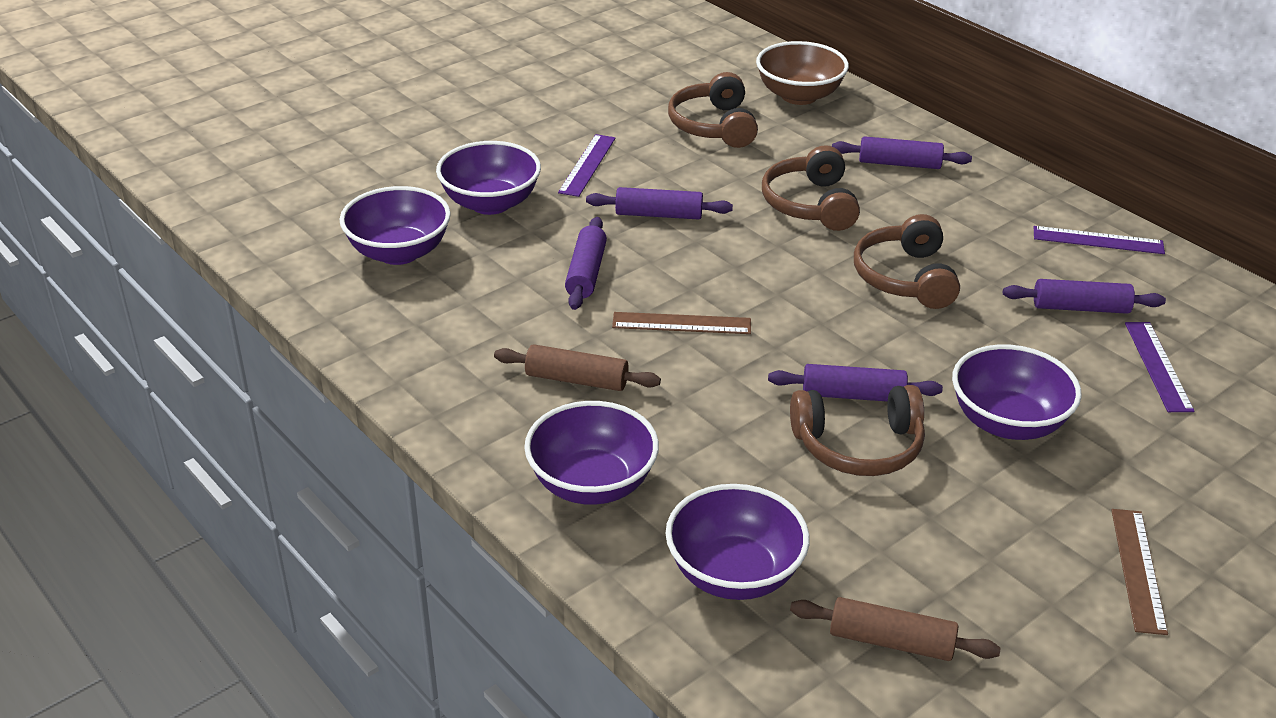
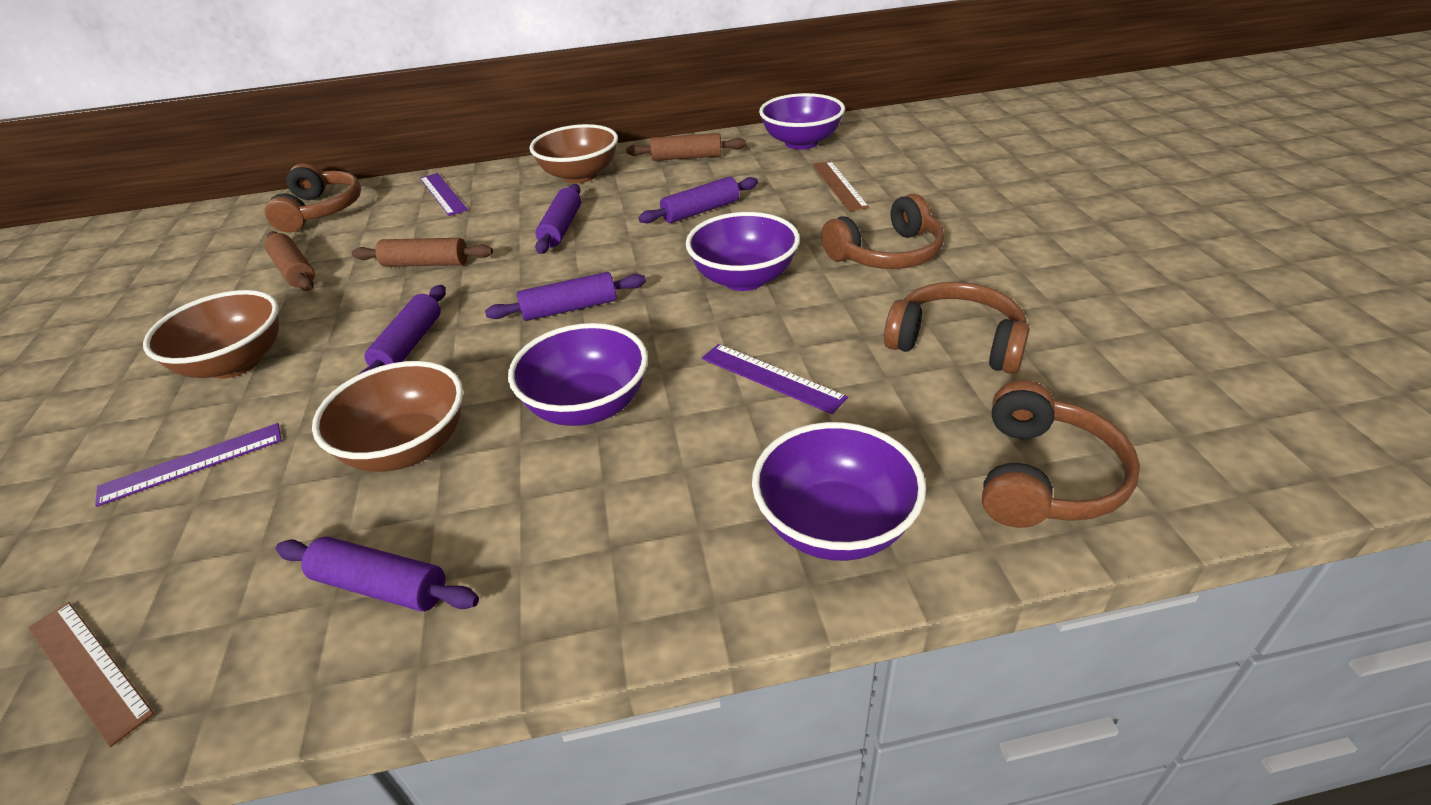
brown bowl: [756,41,849,105] = 1 -> [143,290,279,379] [312,361,463,472] [530,124,618,183] = 3
brown rolling pin: [494,344,661,391] [790,597,1001,661] = 2 -> [264,231,315,291] [352,238,493,267] [626,133,746,161] = 3
purple bowl: [340,186,451,265] [436,141,541,215] [524,401,659,505] [665,484,810,600] [952,344,1082,440] = 5 -> [508,323,648,426] [686,212,800,291] [752,422,926,561] [759,93,845,150] = 4

